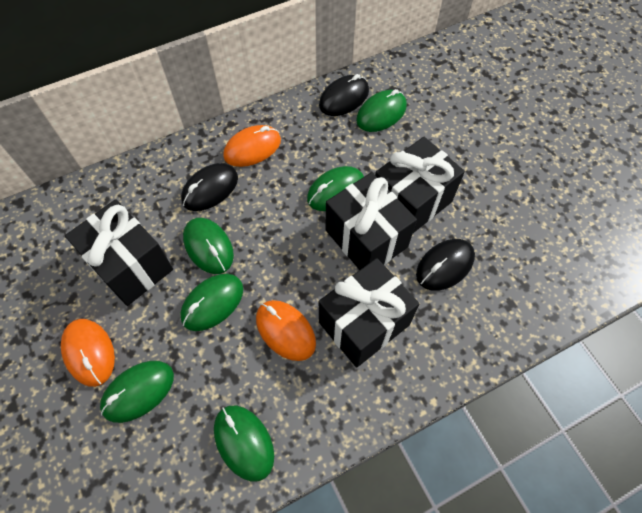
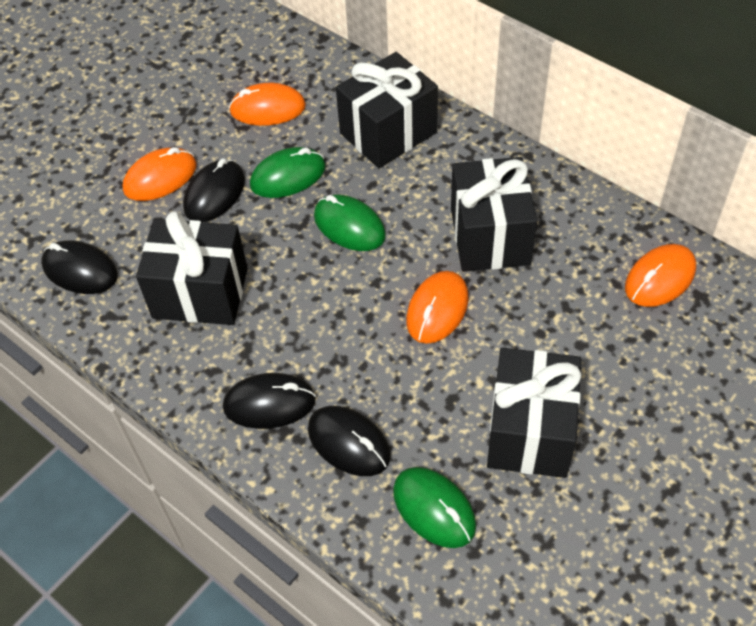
black mouse: [181,163,238,211] [319,74,369,116] [416,239,475,291] = 3 -> [41,240,118,294] [183,158,245,222] [223,373,316,429] [308,406,391,476] = 4
green mouse: [100,361,174,423] [180,274,243,331] [183,218,234,274] [214,406,274,482] [307,166,364,211] [356,89,407,132] = 6 -> [250,147,326,198] [314,195,386,251] [393,467,476,548] = 3
orange mouse: [61,319,115,387] [223,125,281,167] [256,300,316,361] = 3 -> [123,147,197,201] [229,83,306,126] [406,271,469,344] [625,244,696,307] = 4

